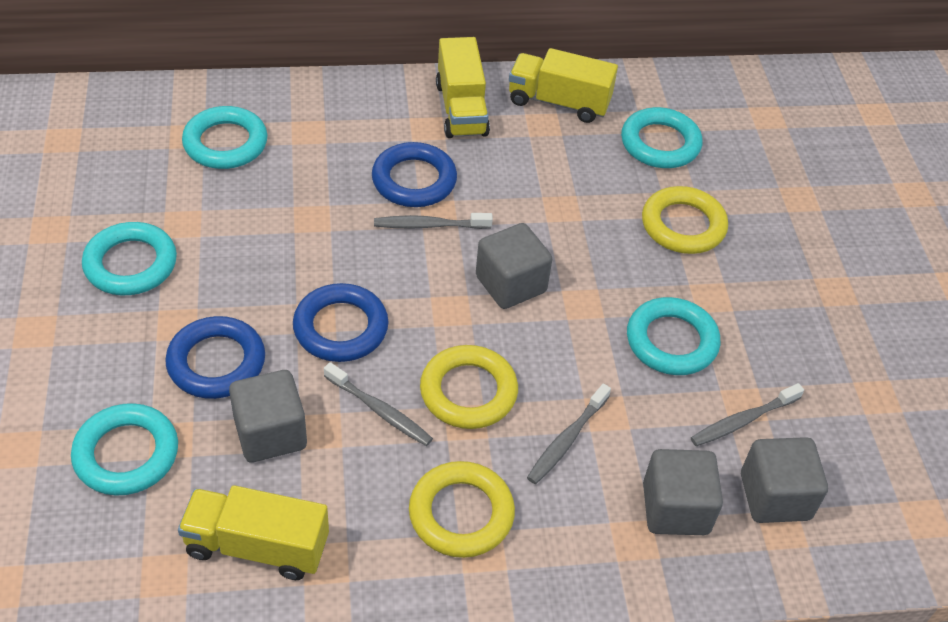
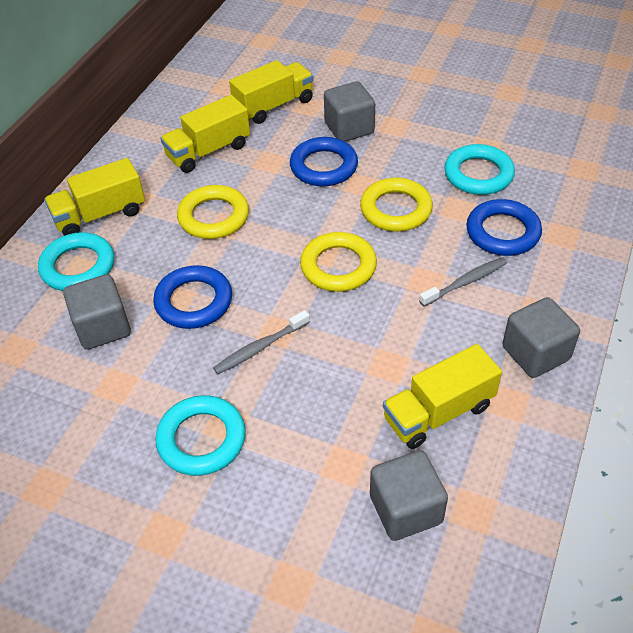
grey toothbrush: [324,362,433,446] [374,213,493,229] [527,383,611,484] [691,383,804,446] = 4 -> [213,310,310,374] [419,257,507,307] = 2
turquoise ring: [71,403,178,496] [82,222,177,295] [182,106,268,169] [621,107,702,168] [627,297,720,375] = 5 -> [38,232,114,291] [155,395,246,476] [444,144,515,195] = 3
yellow truck: [178,485,329,580] [436,37,490,138] [509,48,618,123] = 3 -> [44,158,145,236] [160,95,250,173] [229,60,314,124] [383,344,502,449] = 4

